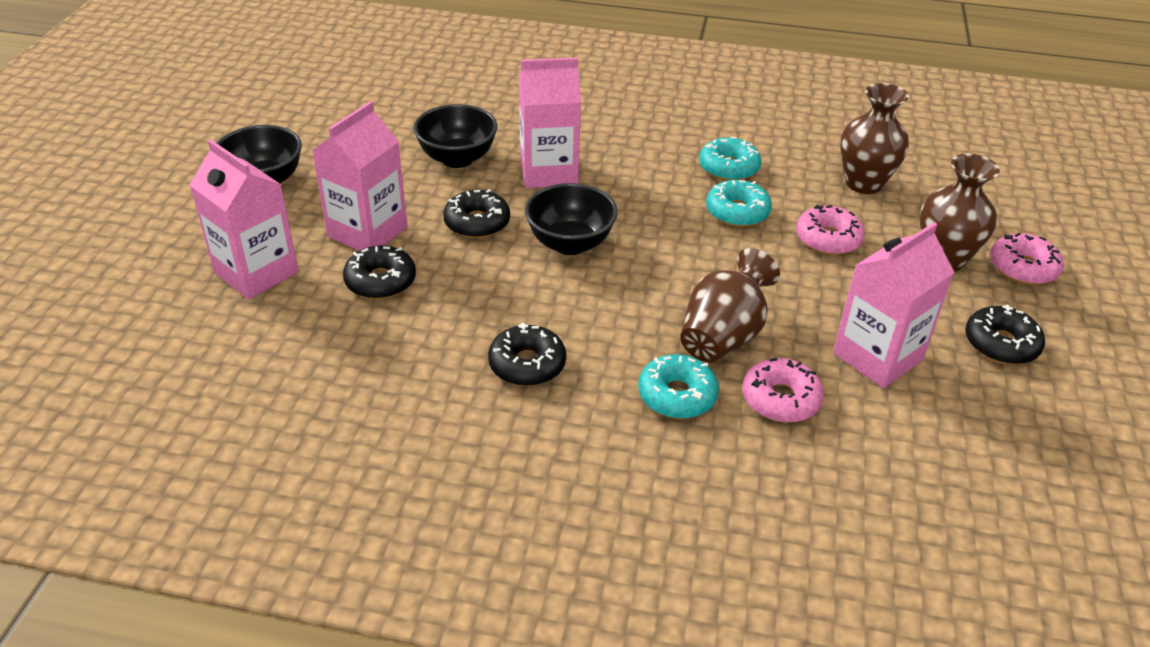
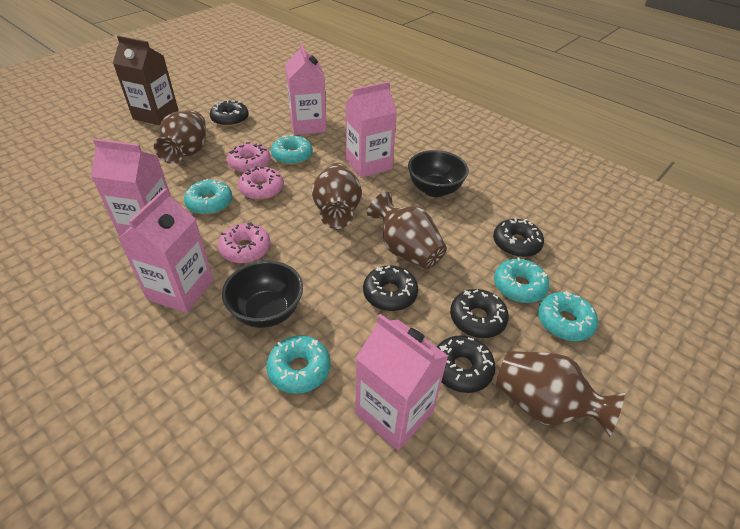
black bowl: [217,125,302,184] [413,104,497,168] [525,183,618,255] = 3 -> [222,260,303,328] [408,150,469,197] = 2
black donut: [343,245,416,299] [443,189,510,238] [488,323,566,386] [965,305,1045,364] = 4 -> [210,101,249,127] [363,266,418,311] [437,335,496,393] [450,289,509,338] [493,218,544,257] = 5
brown carton: none = 0 -> [113,36,179,125] = 1
brown vase: [680,248,780,362] [840,83,909,194] [920,154,1000,272] = 3 -> [154,110,206,164] [312,163,362,229] [367,192,447,269] [496,351,625,437] = 4
pink carton: [190,140,299,300] [312,101,408,251] [519,57,581,188] [833,222,955,388] = 4 -> [91,139,171,237] [118,188,214,313] [285,42,327,135] [345,81,397,178] [355,314,448,451] = 5
turquoise donut: [638,354,719,418] [699,137,761,181] [706,180,772,227] = 3 -> [184,179,232,215] [266,335,331,394] [271,135,313,165] [494,257,550,303] [538,291,598,341] = 5

